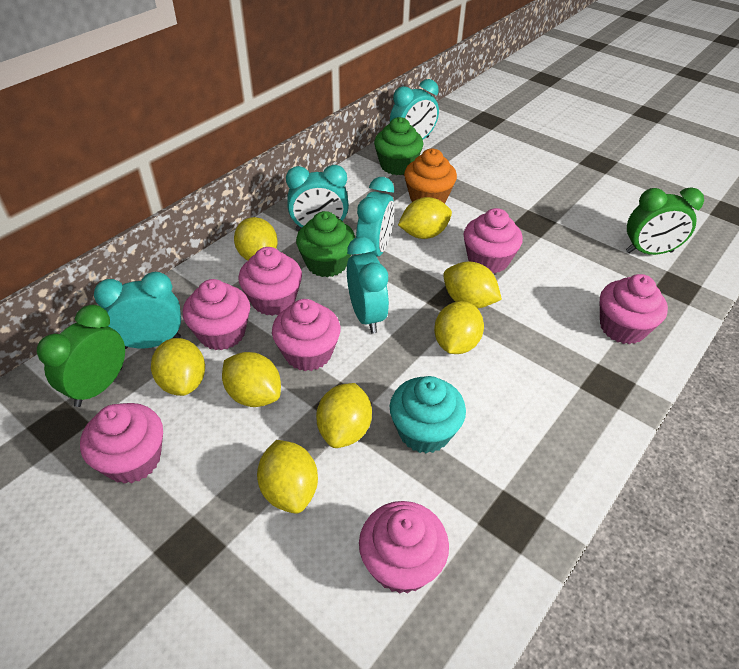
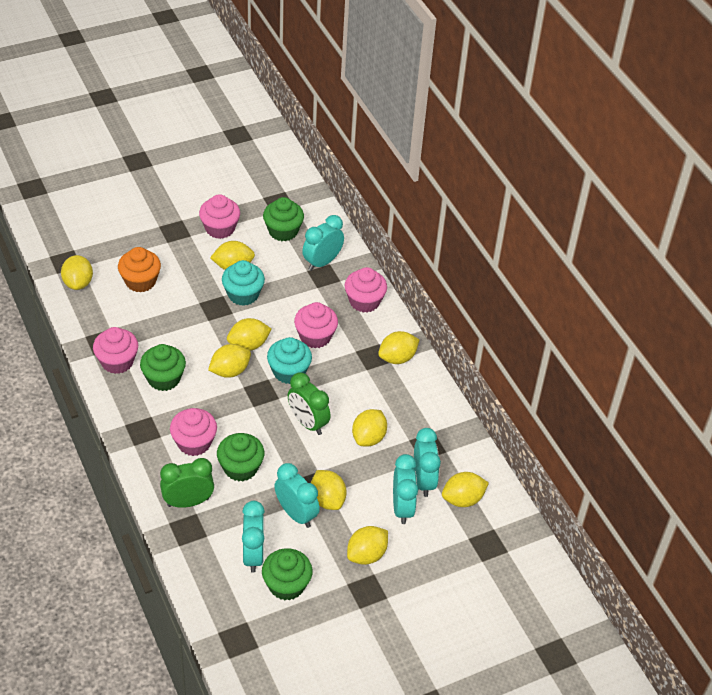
green cupcake: [296,211,355,277] [374,117,423,175] = 2 -> [140,344,186,391] [217,433,264,481] [262,548,313,601] [263,197,304,241] = 4
pink cupcake: [80,403,163,484] [183,279,250,350] [238,247,302,316] [272,299,340,371] [359,501,449,594] [463,208,523,274] [600,274,668,344] = 7 -> [93,327,138,374] [170,408,217,456] [199,194,240,239] [294,302,338,348] [345,267,387,313] = 5
turquoise cupcake: [390,376,466,454] = 1 -> [222,260,265,306] [267,337,312,384] = 2
yellow lemon: [151,338,205,396] [222,352,281,407] [234,217,278,261] [257,440,318,514] [316,383,372,448] [398,197,452,239] [434,301,484,354] [443,262,502,308] = 8 -> [61,255,93,290] [208,344,251,378] [210,241,255,270] [227,318,271,351] [311,470,346,510] [347,526,388,565] [352,409,387,447] [378,331,419,364] [442,472,489,507] = 9

